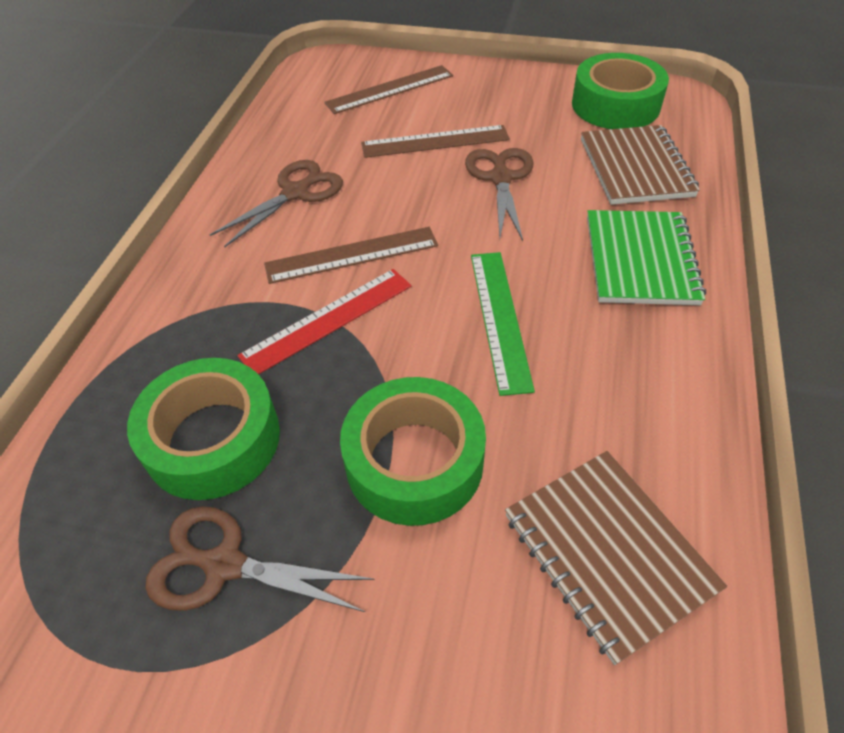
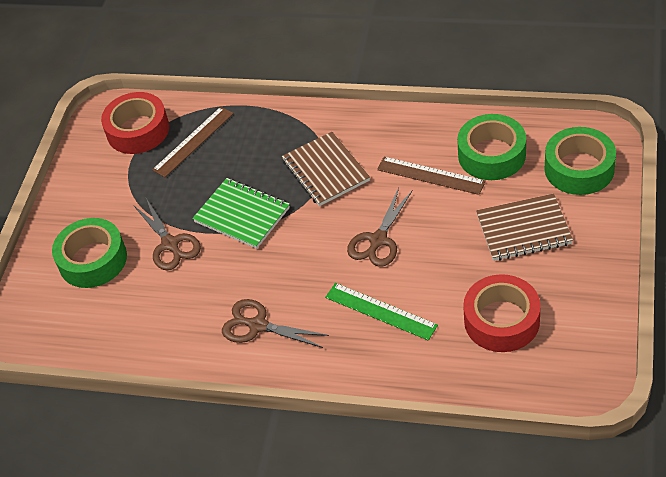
brown ruler: [264,227,438,284] [324,65,453,114] [361,125,510,158] = 3 -> [152,107,234,177] [377,156,486,195] = 2
red ruler: [237,269,412,374] = 1 -> none = 0
red tape: none = 0 -> [101,92,169,154] [463,274,541,352] = 2

